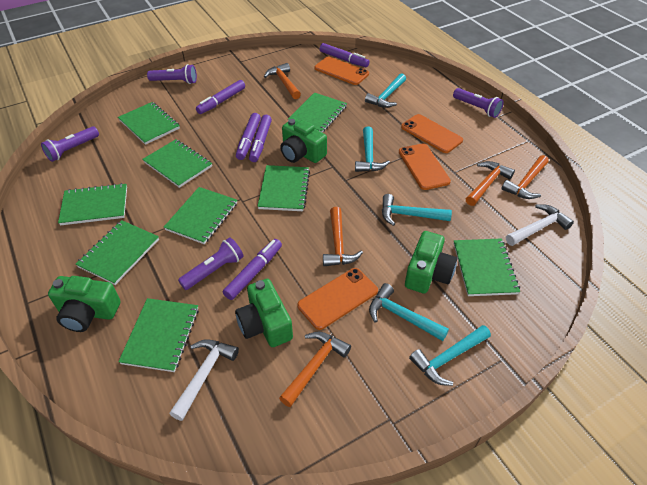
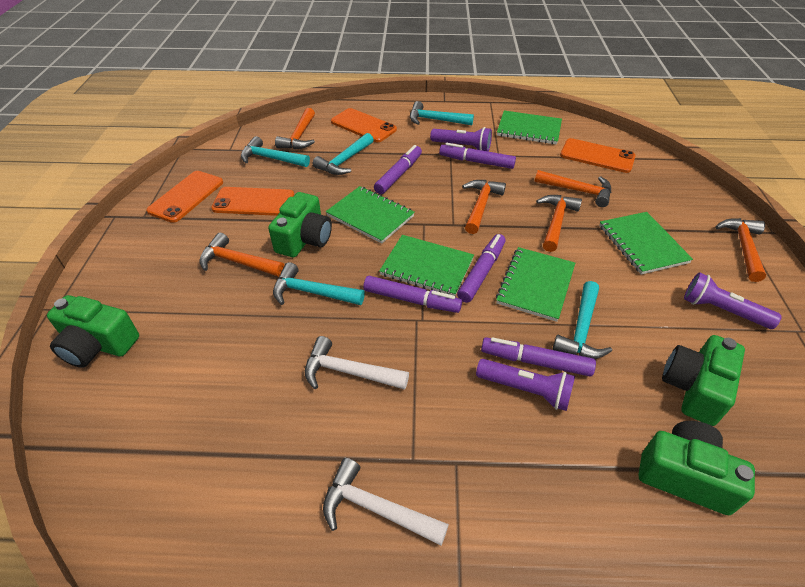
green notebook: [58,183,127,226] [76,220,159,285] [118,102,180,145] [118,298,199,372] [142,139,212,188] [164,187,237,244] [257,165,310,211] [288,92,347,133] [453,239,520,296] = 9 -> [326,186,415,244] [379,235,474,296] [496,247,575,322] [497,110,562,145] [599,212,693,275] = 5
orange hammer: [264,63,301,99] [279,331,351,407] [323,207,363,266] [466,161,515,206] [501,155,549,199] = 5 -> [199,233,284,277] [275,108,315,149] [462,180,506,234] [535,170,611,207] [536,195,582,252] [715,218,766,282] = 6
purple flashlight: [41,126,99,162] [147,64,197,84] [178,237,244,290] [453,88,504,118] = 4 -> [430,127,492,151] [476,359,575,411] [684,272,782,329] = 3

